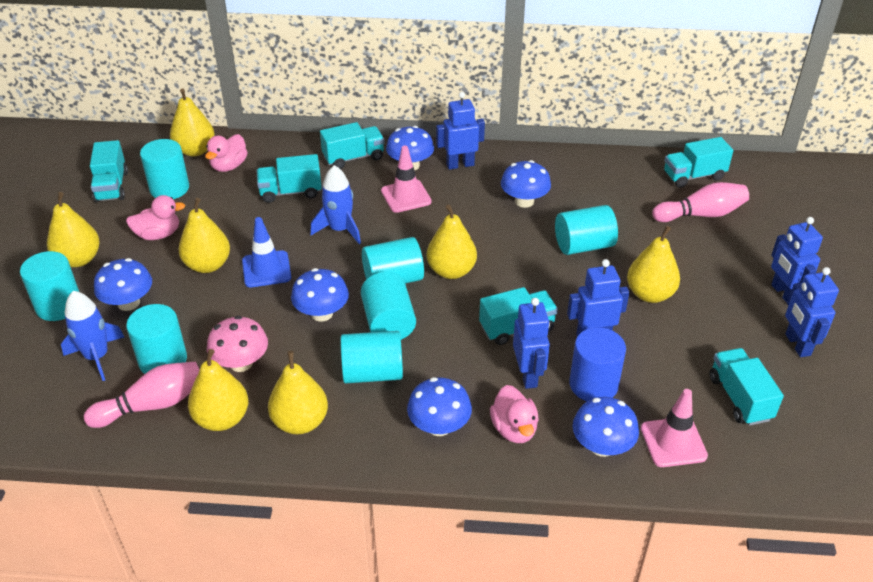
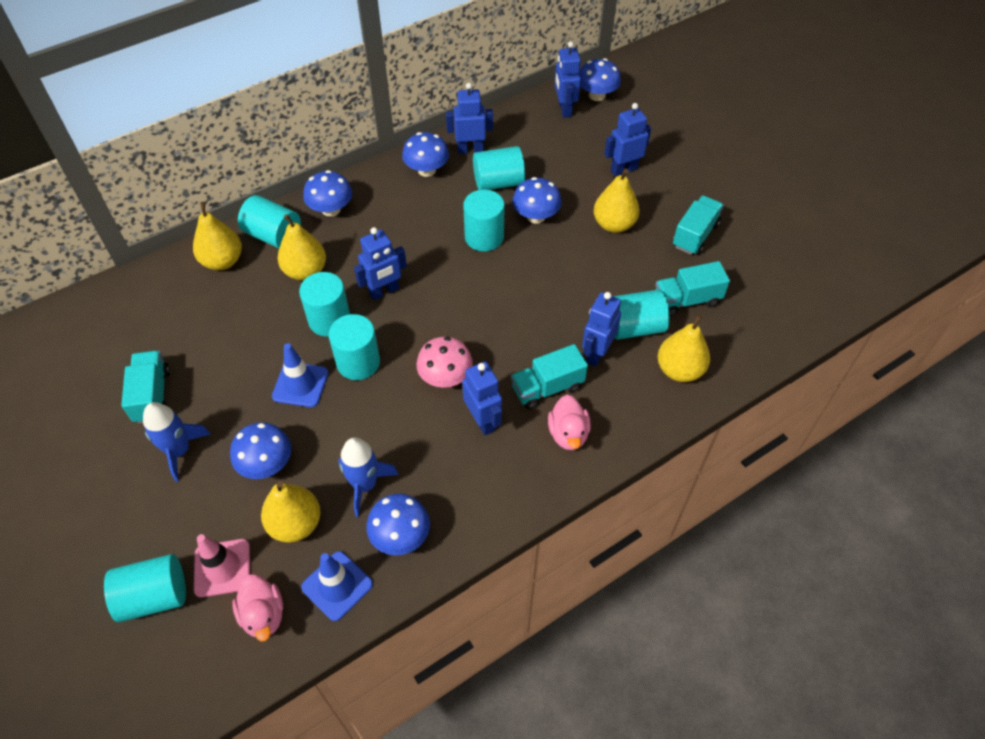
blue cylinder: [569,327,626,401] = 1 -> none = 0
blue robot: [436,92,485,170] [513,298,550,389] [567,259,629,337] [771,217,823,303] [785,267,839,357] = 5 -> [354,227,407,300] [446,83,493,154] [462,362,502,435] [555,41,581,118] [582,292,621,366] [604,103,651,177] = 6
blue traffic cone: [242,217,291,287] = 1 -> [272,343,328,407] [301,551,373,621] = 2
pink bowling pin: [84,362,200,428] [652,182,749,222] = 2 -> none = 0
pink duck: [126,195,185,240] [205,134,248,172] [490,385,539,443] = 3 -> [232,574,283,642] [548,395,591,450] = 2
pink traffic cone: [381,146,432,213] [641,389,708,467] = 2 -> [194,534,250,597] = 1
turquoise truck: [90,140,128,202] [257,154,322,203] [320,122,384,169] [479,287,558,345] [664,137,733,188] [709,348,784,426] = 6 -> [121,351,170,423] [511,344,588,410] [655,261,730,316] [673,196,724,255] = 4
yellow pear: [47,192,100,267] [170,88,215,157] [178,198,230,273] [188,349,248,431] [268,351,328,434] [427,205,477,279] [627,226,680,303] = 7 -> [193,202,242,270] [261,481,321,543] [278,214,326,280] [593,169,640,233] [658,314,710,382] = 5

